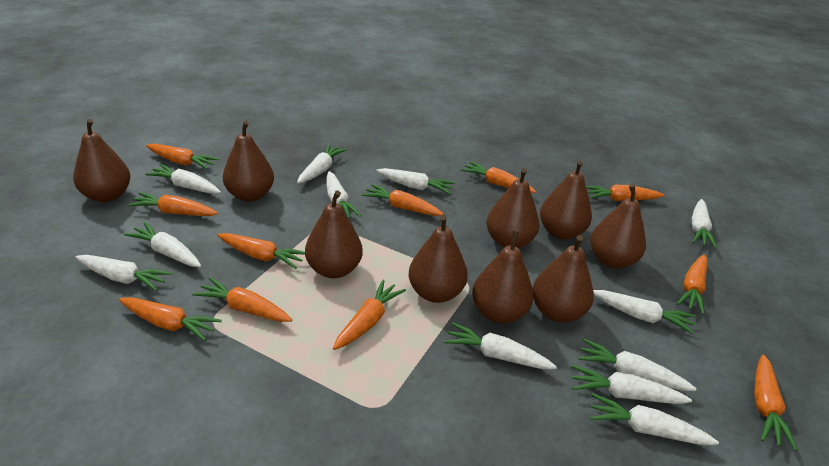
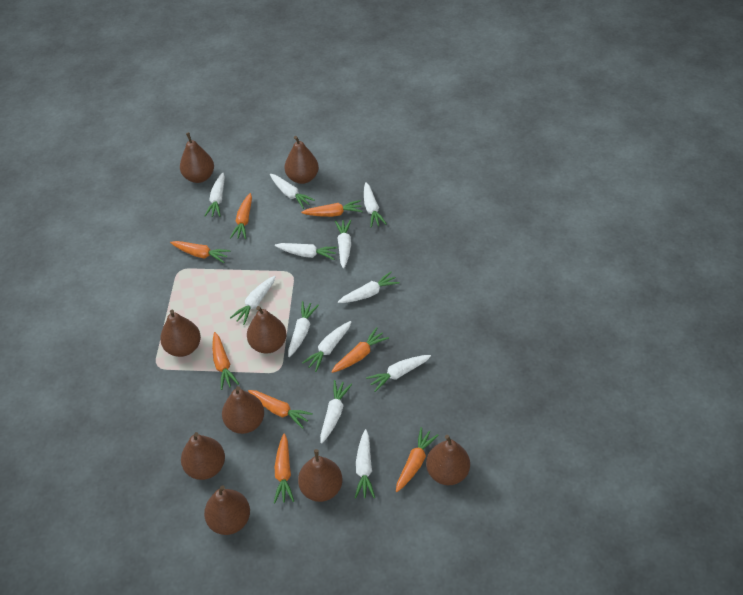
orange carrot: [119,297,222,341] [127,192,218,216] [146,144,219,170] [193,278,292,322] [217,233,305,269] [333,280,406,350] [362,184,444,216] [461,161,536,193] [586,185,664,201] [676,255,708,314] [754,354,798,451] = 11 -> [170,241,230,263] [212,332,239,390] [230,193,252,239] [248,390,313,429] [274,434,294,503] [301,200,363,217] [331,327,389,373] [396,427,439,492] = 8

